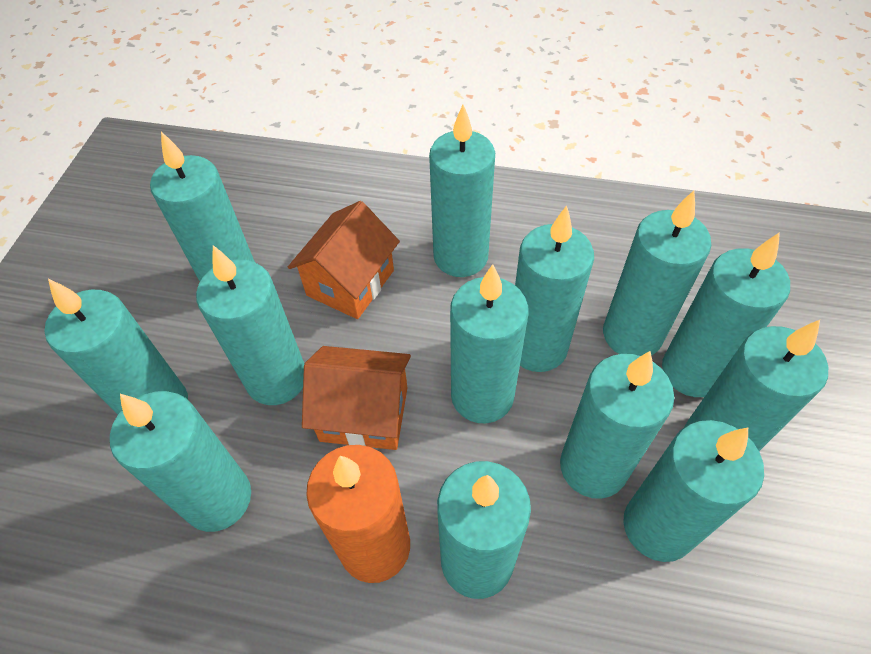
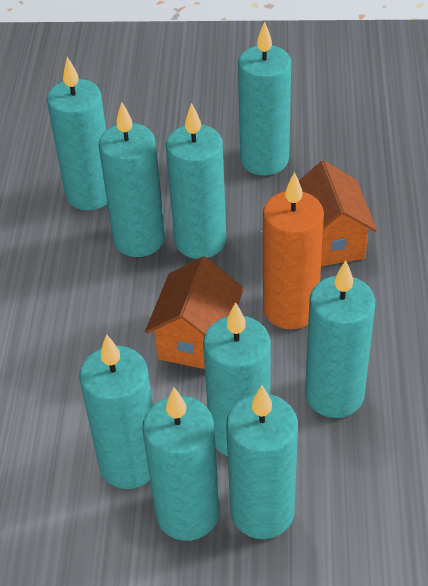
turquoise candle: [45,279,188,414] [110,391,251,532] [150,132,255,281] [196,245,304,405] [429,105,495,277] [437,461,531,599] [450,264,529,423] [515,205,594,372] [560,351,674,499] [603,191,711,356] [623,420,764,562] [662,232,790,397] [685,320,828,451] = 13 -> [47,57,107,210] [79,334,153,489] [98,102,165,257] [142,388,219,541] [166,103,227,259] [203,302,271,456] [226,385,298,539] [238,21,291,176] [305,260,375,418] = 9

